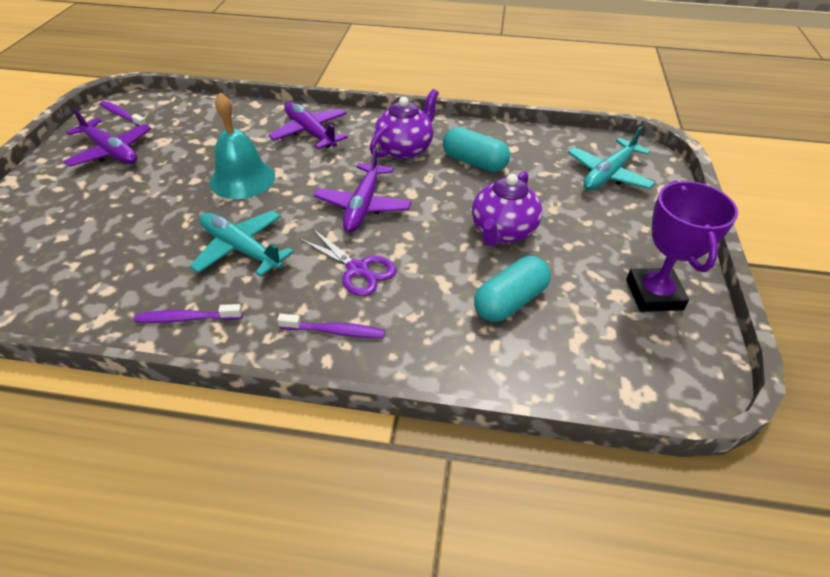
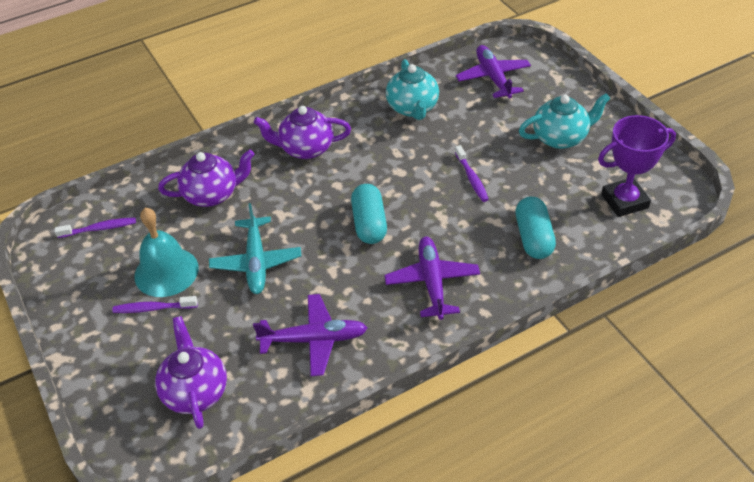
purple scissors: [299,228,397,296] = 1 -> none = 0
purple teapot: [370,89,439,160] [472,171,542,246] = 2 -> [155,316,227,429] [158,150,255,207] [254,106,351,159] = 3
turquoise plane: [189,210,294,276] [568,126,655,190] = 2 -> [209,203,302,294] = 1
turquoise teapot: none = 0 -> [386,59,439,120] [519,93,611,149] = 2

